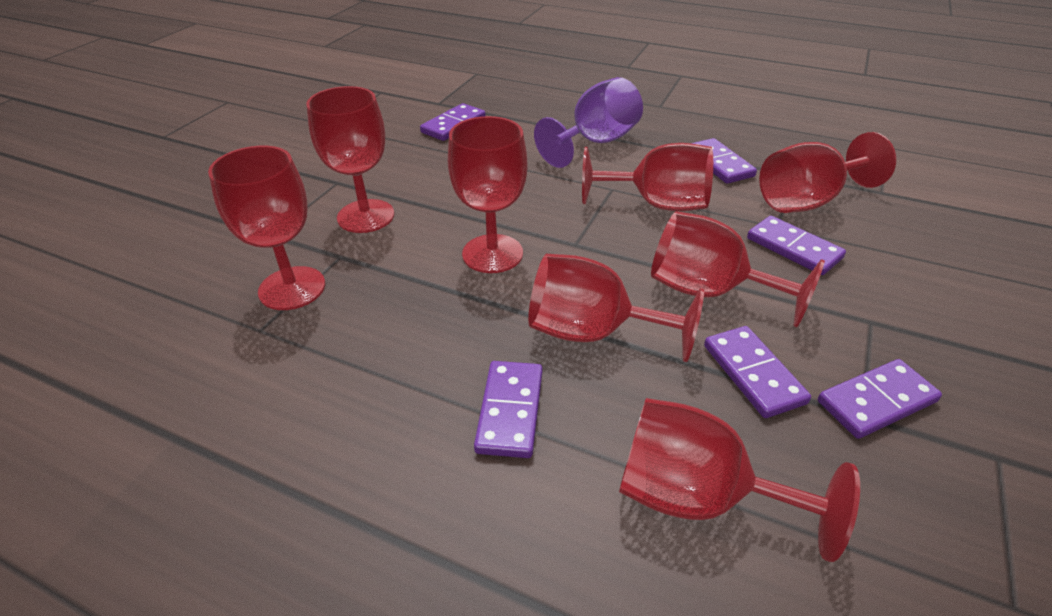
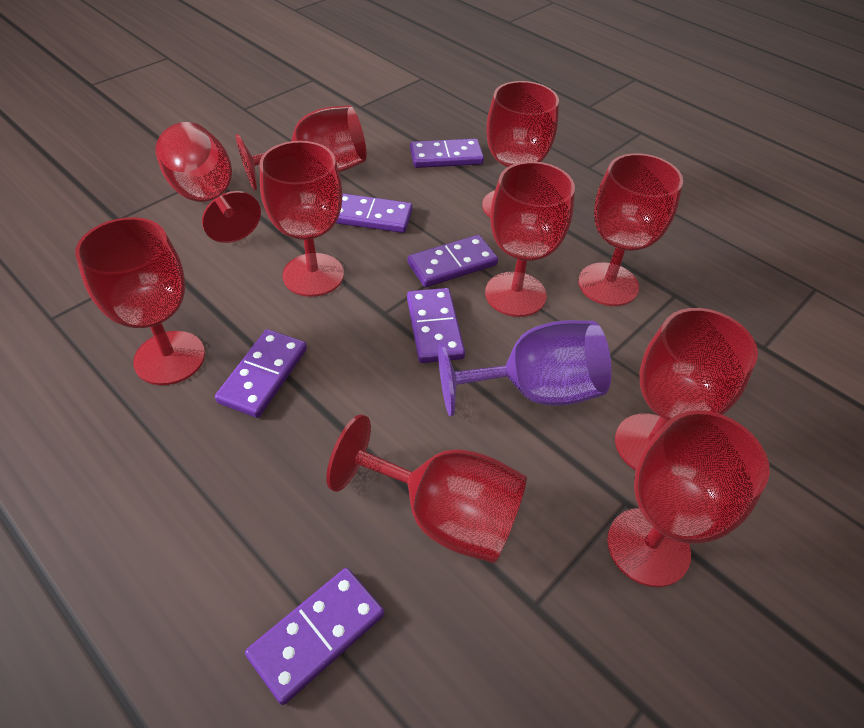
red goblet: [208,146,325,310] [306,86,394,233] [448,116,528,273] [528,254,704,362] [582,143,713,211] [619,398,860,562] [651,211,825,327] [759,132,896,213] = 8 -> [75,217,205,385] [155,122,261,243] [235,105,366,190] [260,141,344,297] [326,415,527,563] [482,81,559,217] [485,161,575,317] [578,153,683,306] [607,410,770,587] [615,308,758,470] = 10

